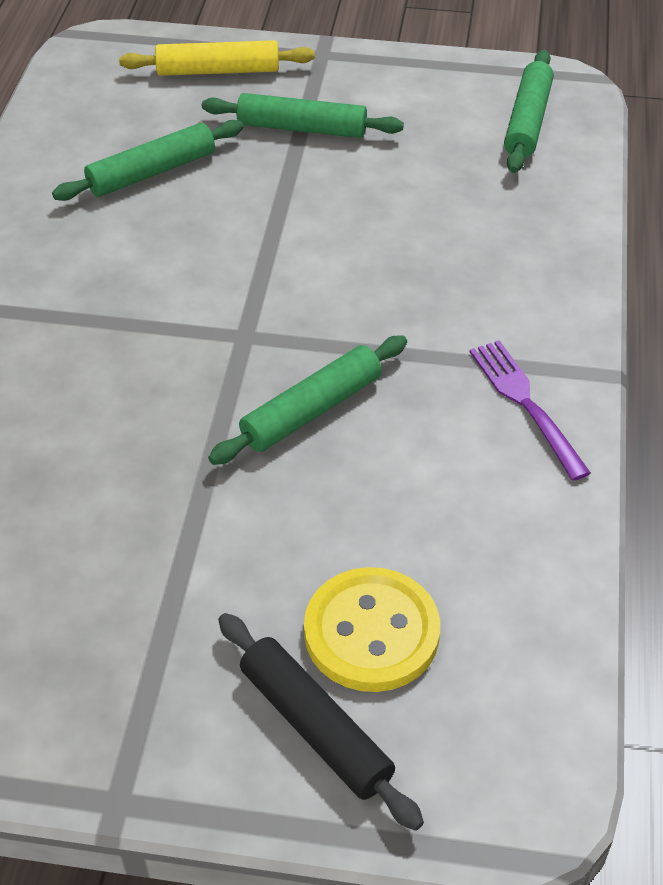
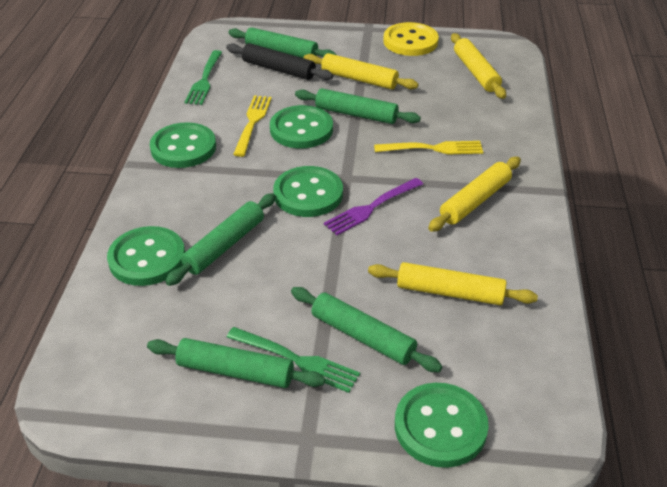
green button: none = 0 -> [107,226,185,286] [150,122,216,168] [270,105,333,148] [273,166,343,217] [395,383,489,468] = 5
green fork: none = 0 -> [185,50,222,105] [227,327,360,393] = 2
green rolling pin: [52,120,244,201] [202,93,404,138] [208,335,407,465] [504,50,554,173] = 4 -> [147,338,325,388] [165,193,276,286] [228,27,336,58] [291,287,442,372] [295,88,421,124] = 5
yellow fork: none = 0 -> [233,95,272,157] [374,141,483,154] = 2
yellow rolling pin: [119,40,315,76] = 1 -> [304,53,419,90] [368,262,538,305] [428,157,521,232] [451,33,506,99] = 4

